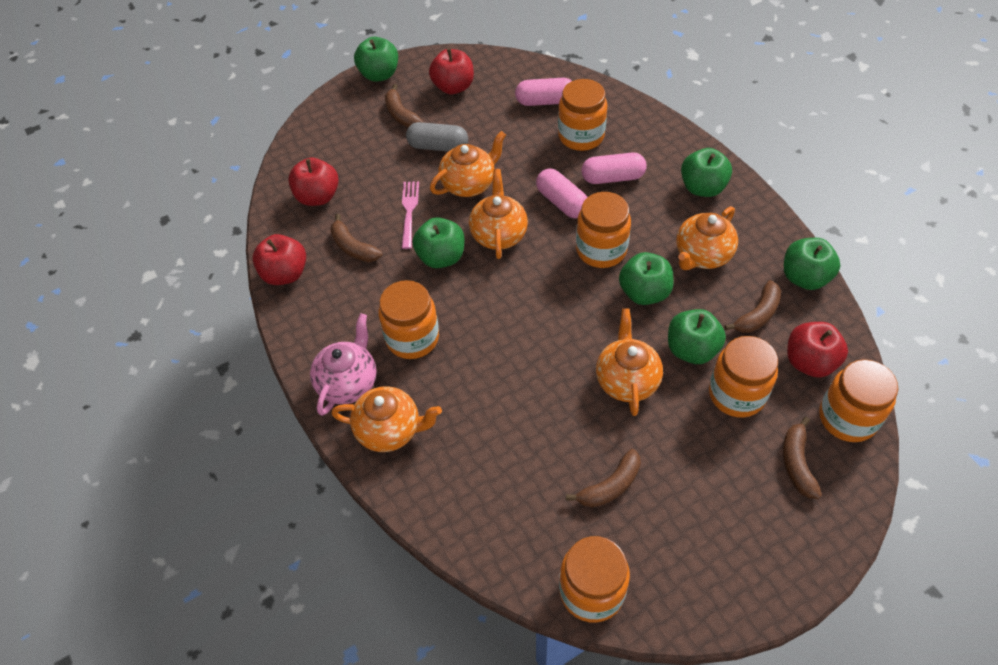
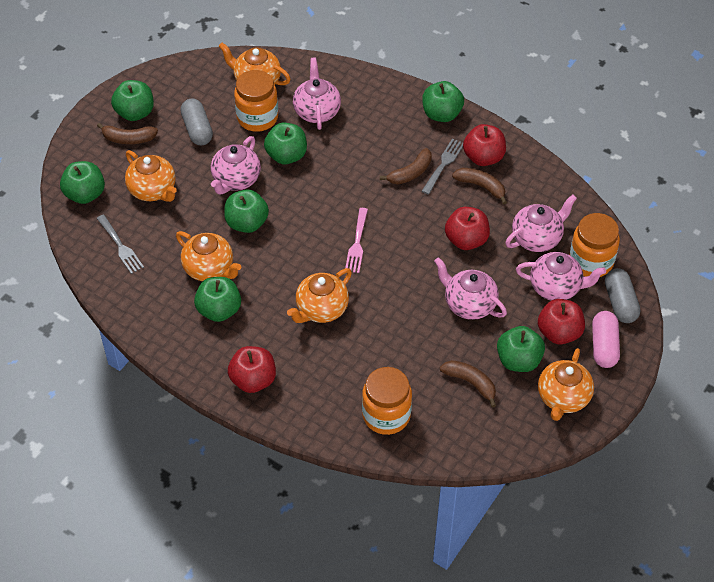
brown banana: [330,214,383,262] [385,84,423,127] [566,449,641,508] [724,280,781,333] [783,417,822,499] = 5 -> [97,123,158,144] [380,148,432,184] [440,360,496,408] [452,168,507,205] = 4
green apple: [354,37,398,82] [413,217,465,268] [619,252,673,305] [668,309,726,364] [681,148,732,197] [784,238,840,290] = 6 -> [60,161,105,204] [111,80,154,121] [194,277,241,322] [224,190,269,233] [264,123,307,164] [422,81,464,122] [497,326,545,372] = 7
grey capsule: [406,122,468,151] = 1 -> [180,99,213,145] [605,268,640,323] = 2
grey fork: none = 0 -> [97,215,144,274] [422,139,463,195] = 2
orange jar: [379,280,439,359] [558,79,607,151] [559,536,630,623] [576,192,631,268] [709,336,778,417] [819,359,898,442] = 6 -> [234,70,278,132] [362,367,412,435] [570,213,620,277] = 3
pink capsule: [515,78,571,106] [536,168,587,219] [582,153,647,184] = 3 -> [592,311,620,368] = 1
pink teapot: [310,313,377,416] = 1 -> [211,136,261,195] [293,58,341,130] [434,257,507,320] [505,195,577,252] [516,252,606,301] = 5

